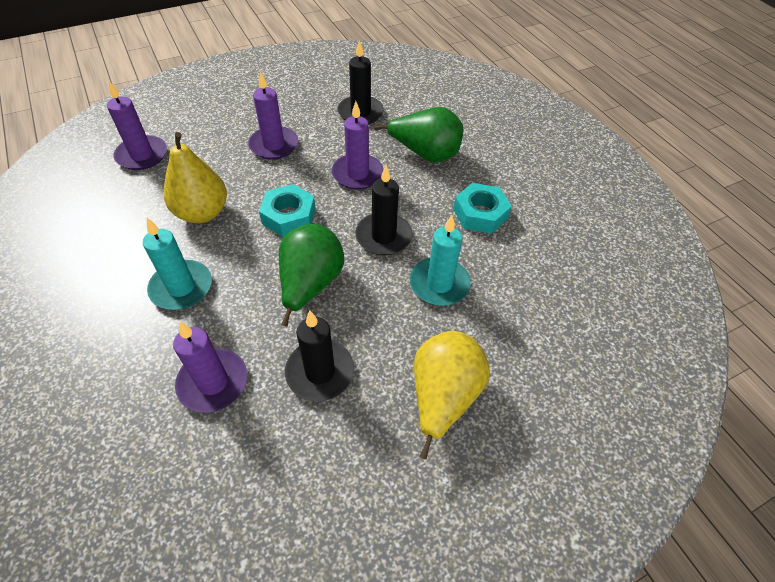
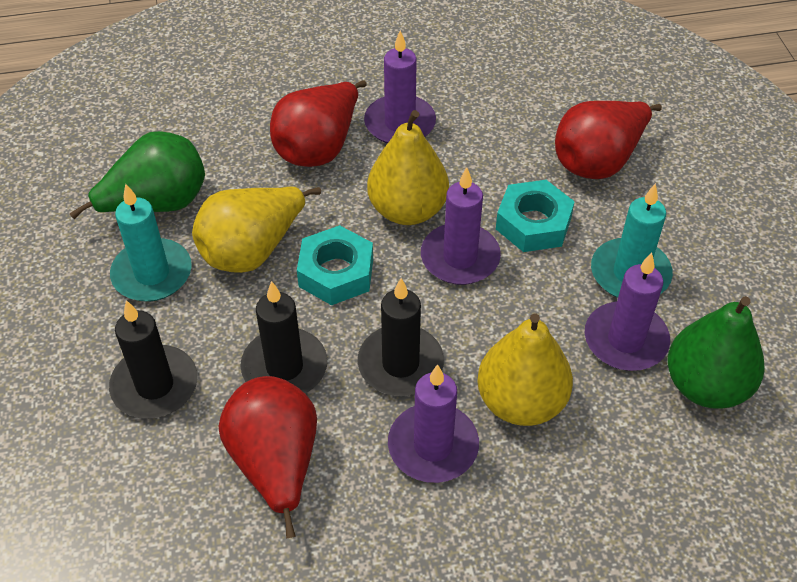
red pear: none = 0 -> [219,376,317,539] [270,80,367,167] [555,101,662,179] = 3
yellow pear: [164,132,227,223] [414,331,490,460] = 2 -> [192,186,321,273] [367,110,449,225] [477,314,573,426] = 3

